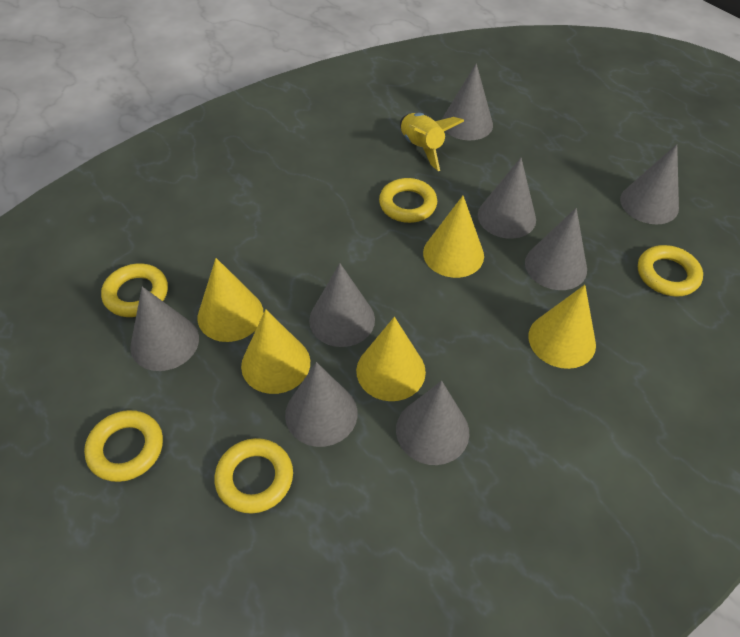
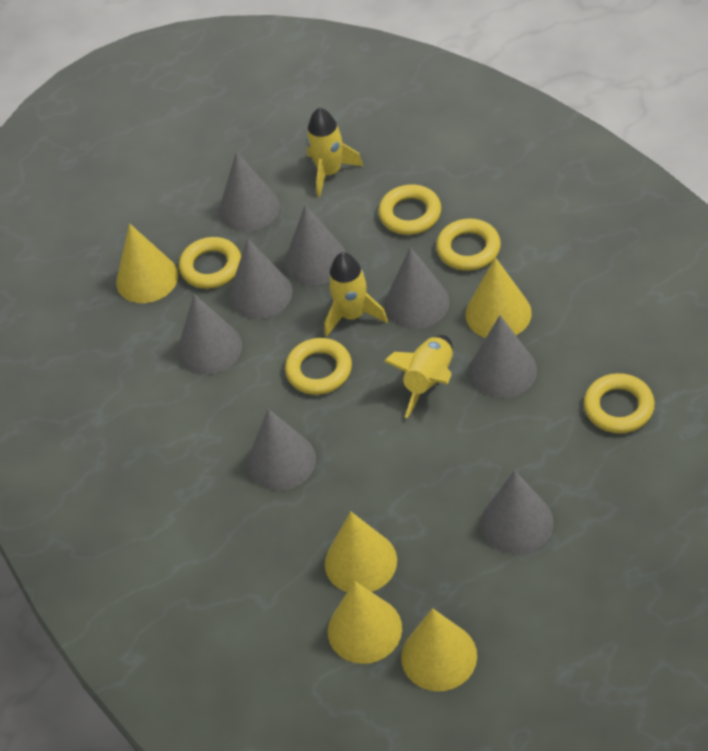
yellow rocket: [400,113,464,171] = 1 -> [306,108,363,197] [324,252,388,337] [384,335,453,418] = 3

